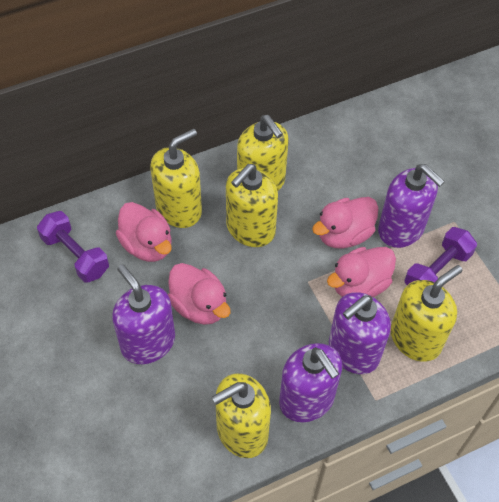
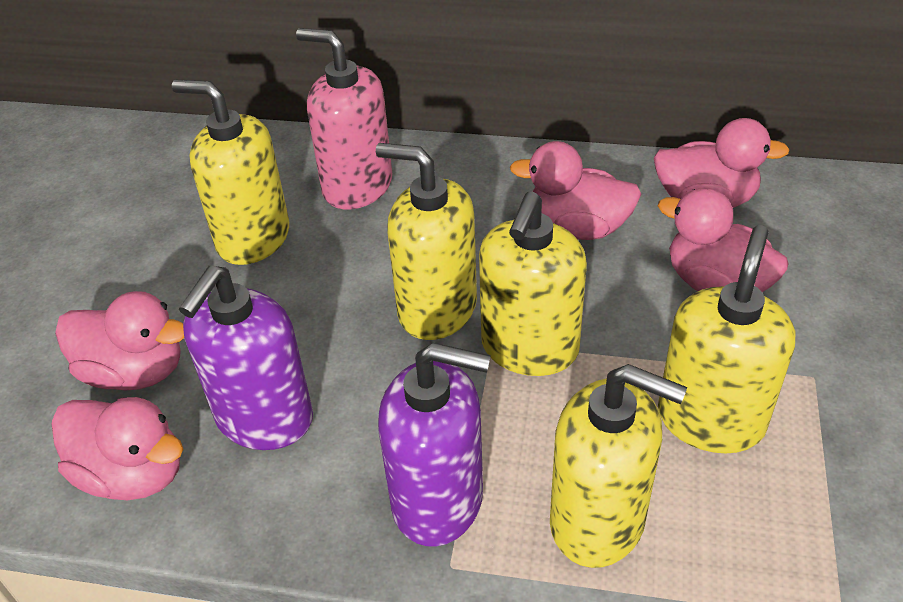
pink duck: [116,202,172,262] [168,263,231,325] [312,197,378,249] [327,247,396,297] = 4 -> [52,397,183,500] [55,291,184,391] [510,141,642,240] [654,118,789,208] [658,187,789,292] = 5
pink soap dispenser: none = 0 -> [296,28,392,209] = 1
purple dumbbell: [37,211,109,283] [405,227,477,285] = 2 -> none = 0
purple soap dispenser: [112,264,175,364] [279,343,342,422] [329,292,391,374] [378,164,445,248] = 4 -> [179,266,313,450] [378,343,491,547] = 2

